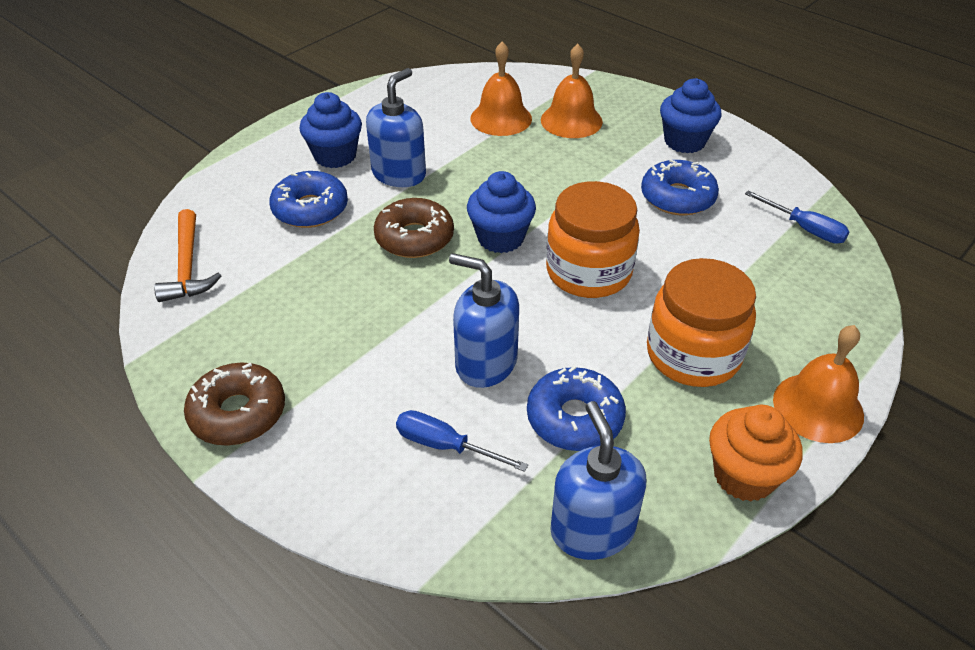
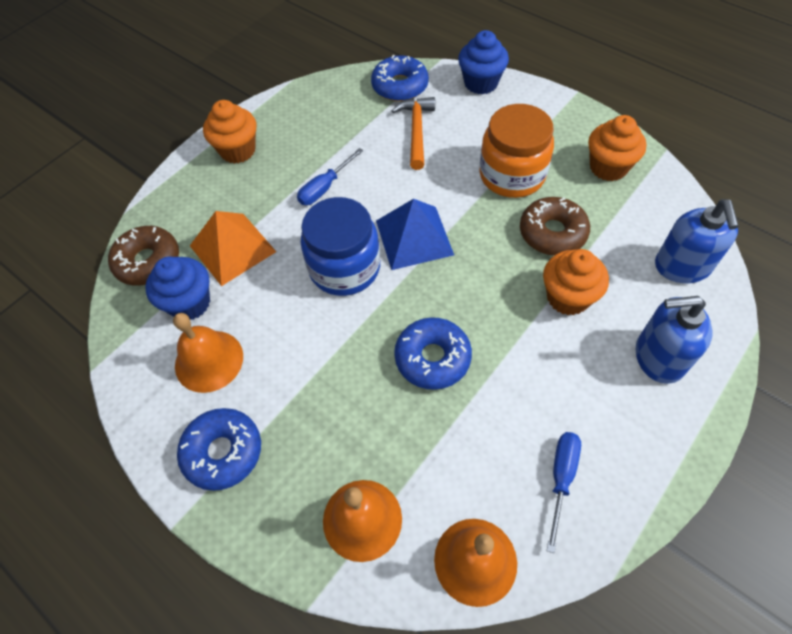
blue cupcake: [299,92,362,168] [467,171,536,253] [660,78,721,153] = 3 -> [145,256,210,320] [458,30,509,94] = 2
blue jar: none = 0 -> [300,197,380,296] = 1
blue pyramid: none = 0 -> [376,199,454,270] = 1
blue soap dispenser: [366,68,426,187] [449,253,519,388] [550,401,646,560] = 3 -> [636,296,712,384] [655,199,739,283] = 2
orange cupcake: [709,405,802,502] = 1 -> [203,100,257,164] [543,249,609,315] [588,115,646,181] = 3
orange jar: [546,181,640,298] [647,258,756,387] = 2 -> [479,104,554,198] = 1
orange pyramid: none = 0 -> [190,211,276,286] = 1

